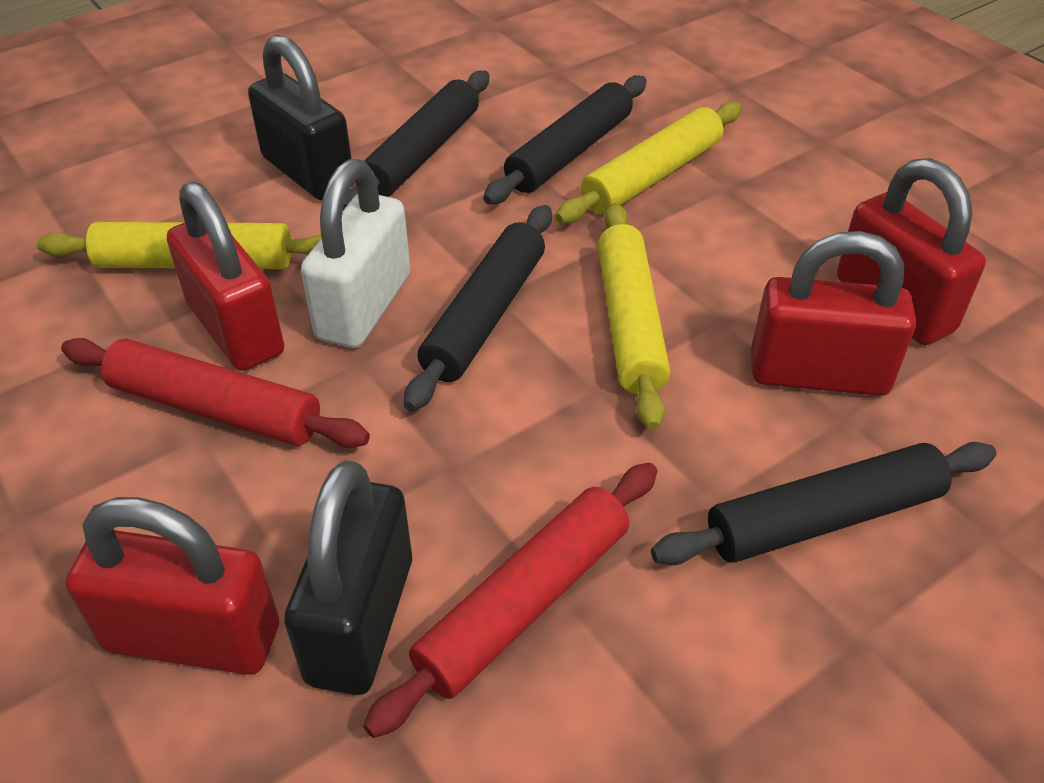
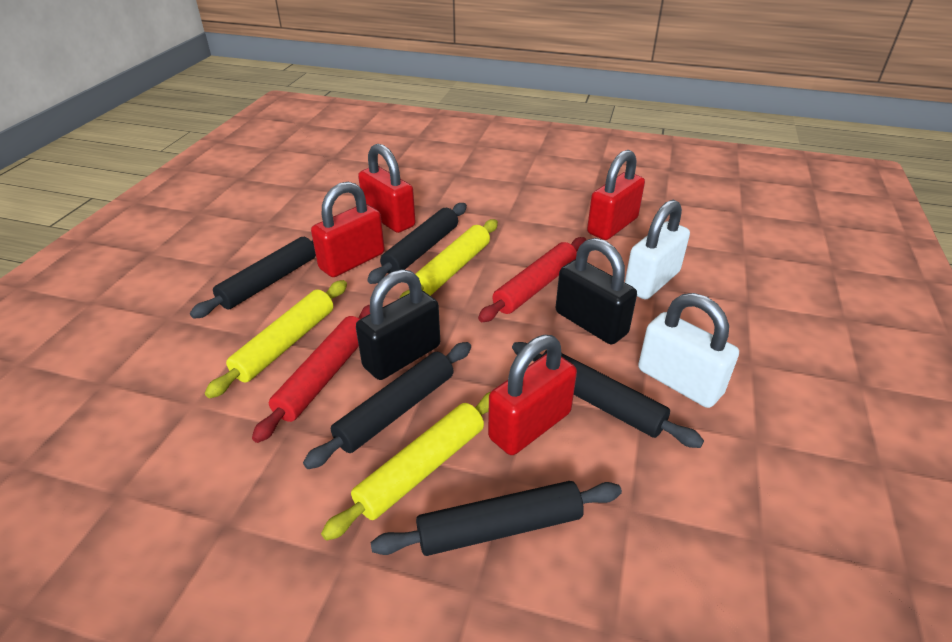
black rolling pin: [343,71,489,210] [404,205,552,411] [483,75,647,204] [651,442,996,565] = 4 -> [190,237,316,319] [303,342,471,469] [367,203,467,284] [371,481,622,556] [512,342,704,448] = 5
white padlock: [301,159,410,348] = 1 -> [625,200,690,300] [638,293,739,408] = 2

